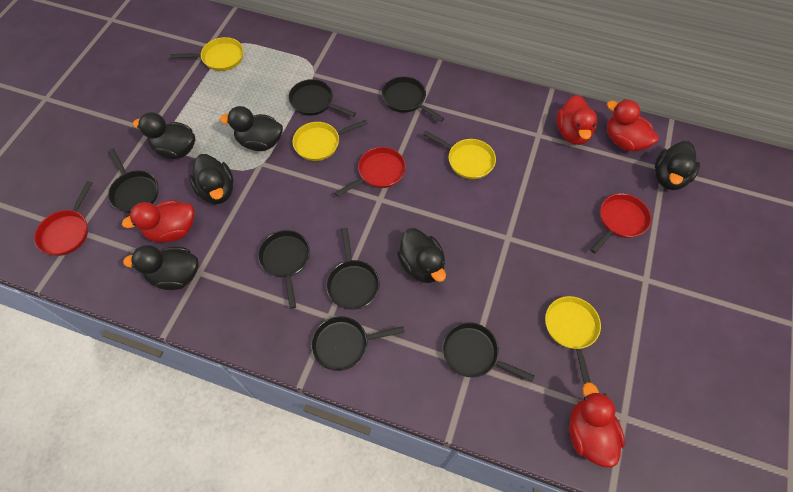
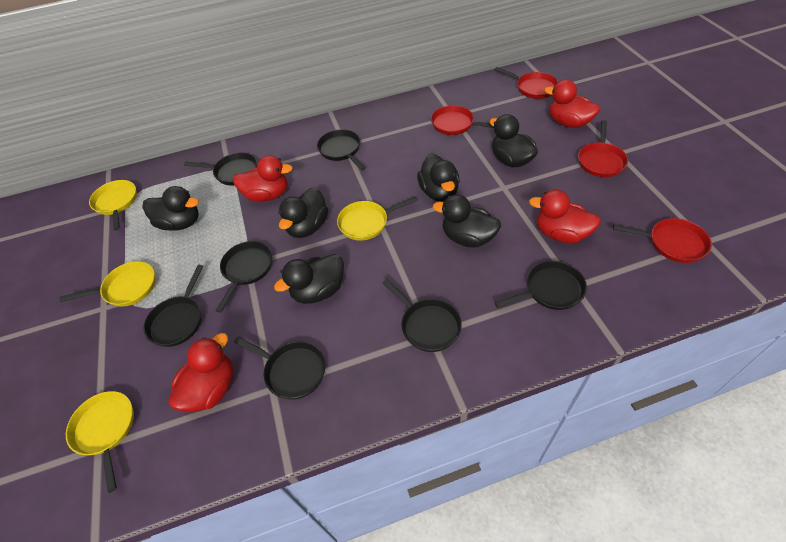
red pan: [34,181,92,256] [335,147,406,197] [590,193,651,253] = 3 -> [431,106,494,135] [494,67,558,99] [578,120,628,177] [613,218,712,263] = 4

